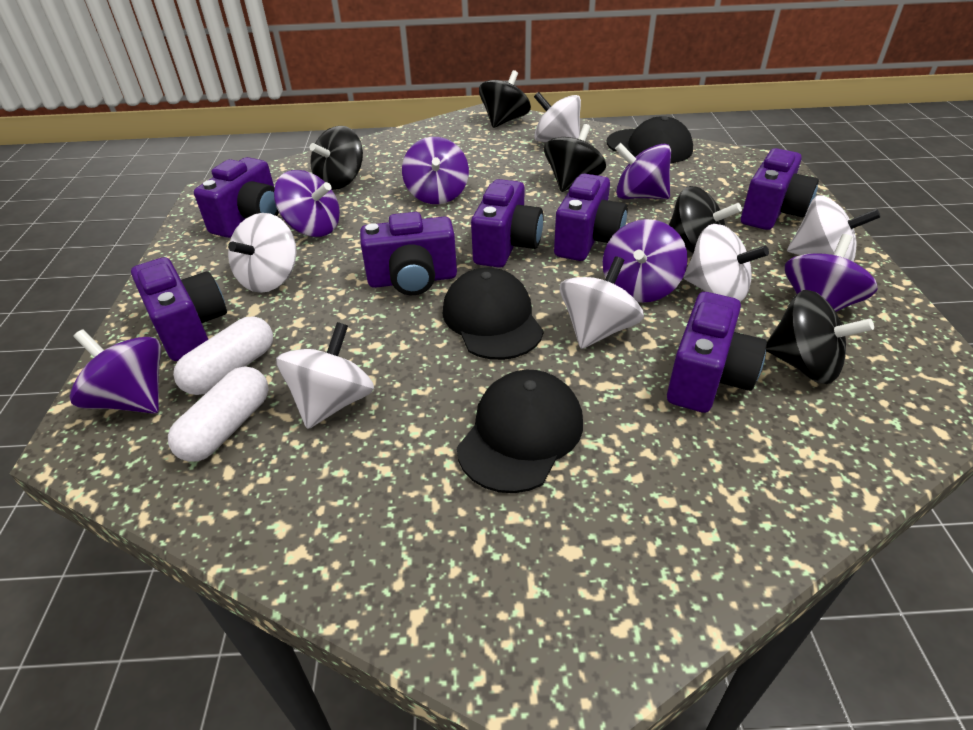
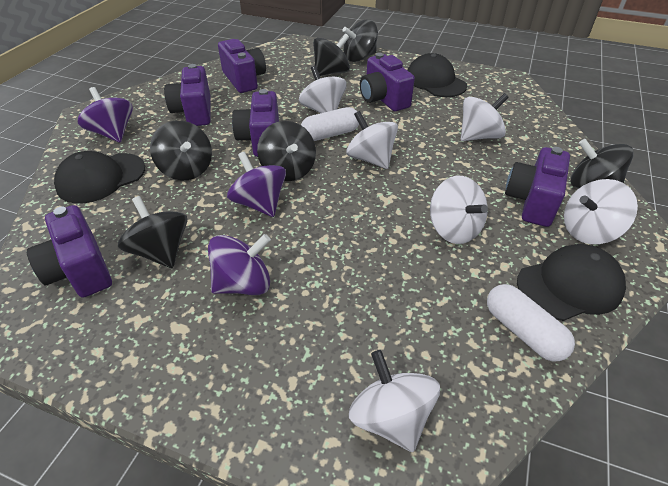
black spinning top: [309,126,363,190] [479,70,531,128] [544,124,606,192] [669,186,742,253] [766,290,874,384] = 5 -> [118,196,187,268] [150,120,212,180] [257,121,316,181] [313,34,350,76] [343,20,378,62] [571,139,634,188] = 6
purple camera: [131,257,227,361] [194,157,279,238] [360,212,457,295] [471,179,543,268] [554,173,628,261] [667,292,767,413] [741,148,819,230] = 7 -> [26,205,112,298] [164,64,211,126] [218,39,266,93] [232,89,279,157] [360,53,415,111] [505,147,570,227] = 6
purple spinning top: [70,329,161,414] [274,170,340,237] [402,137,469,204] [603,219,688,303] [615,143,671,199] [785,234,878,312] = 6 -> [78,87,133,142] [208,234,271,295] [227,152,286,217] = 3

